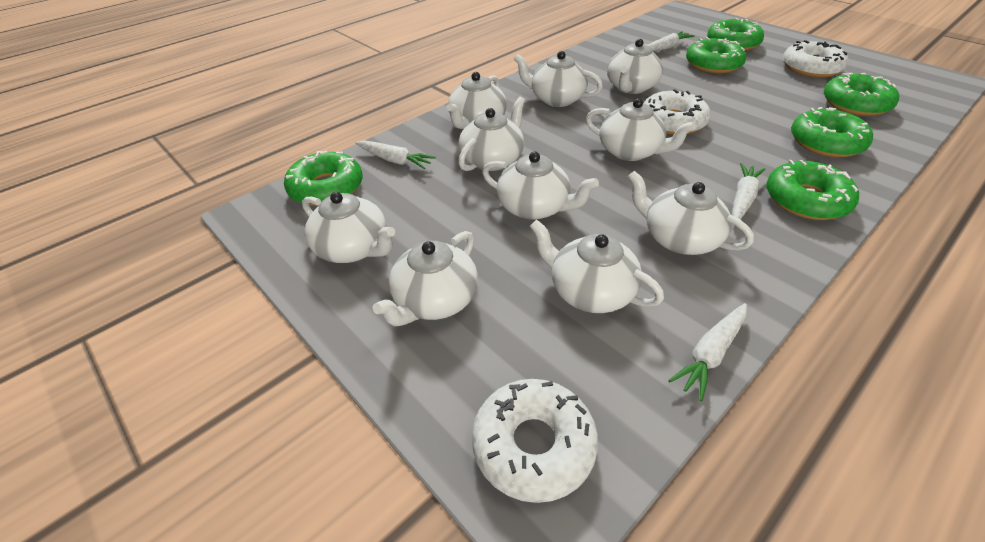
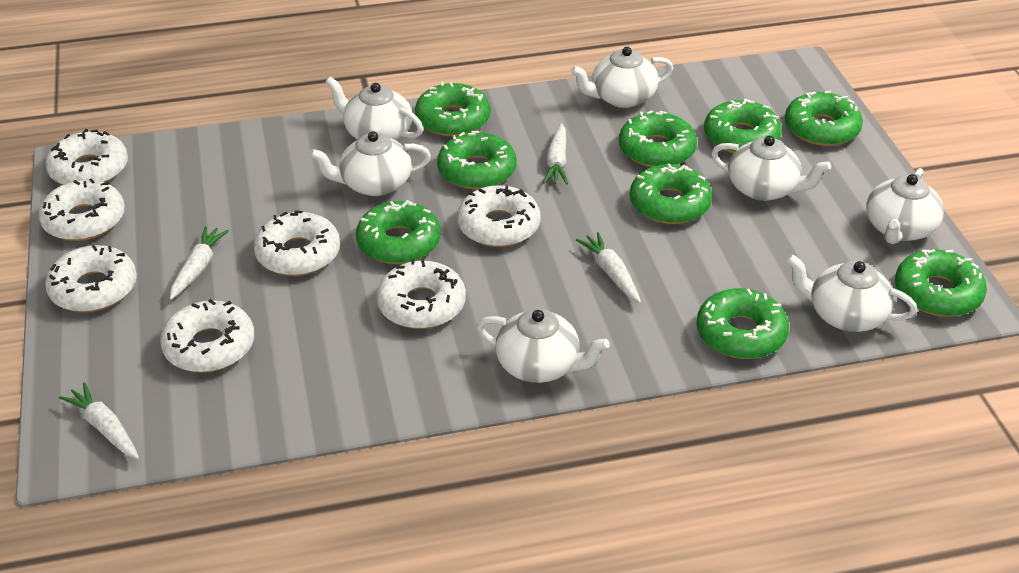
green donut: [284,151,362,206] [686,37,746,73] [707,18,764,51] [766,160,859,220] [791,107,873,157] [824,73,899,116] = 6 -> [356,200,441,264] [415,82,491,137] [437,131,516,190] [619,110,697,167] [630,164,712,224] [697,288,789,359] [704,99,782,153] [785,91,863,146] [895,249,987,317] = 9
white donut: [472,379,598,503] [644,89,710,135] [783,40,848,78] = 3 -> [38,178,125,241] [45,245,137,312] [46,129,128,185] [160,299,254,372] [254,210,340,276] [376,259,466,329] [457,185,540,247] = 7
white teapot: [302,192,395,263] [373,231,478,327] [447,72,507,129] [458,97,525,171] [482,152,599,220] [514,51,603,107] [530,219,664,313] [586,98,696,161] [607,39,663,94] [628,171,754,255] = 10 -> [310,131,431,196] [326,77,423,140] [477,309,610,383] [570,47,673,108] [711,136,831,201] [786,254,917,332] [866,168,944,244] = 7

